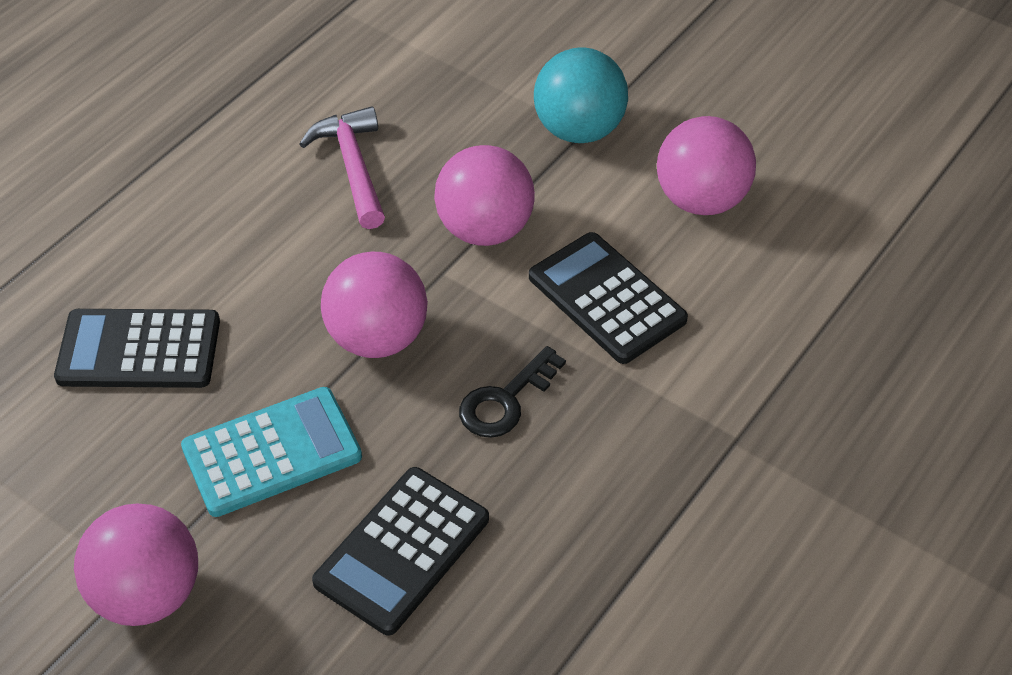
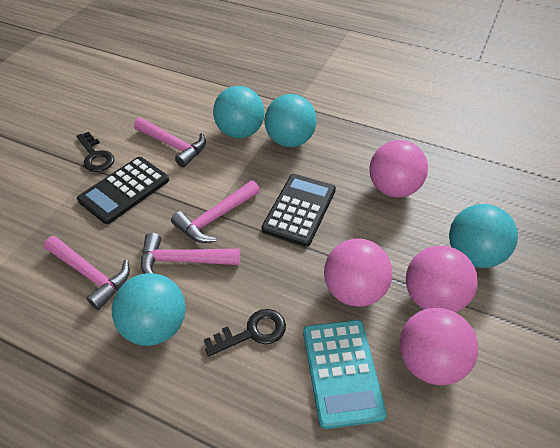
black calculator: [54,309,220,388] [312,467,489,636] [529,232,688,364] = 3 -> [77,157,169,224] [262,174,336,247] = 2
black key: [459,346,566,438] = 1 -> [76,132,115,172] [204,309,286,356] = 2
pink hammer: [299,106,385,229] = 1 -> [44,236,130,310] [134,117,206,168] [141,233,240,274] [171,181,260,243] = 4
turquoise ball: [534,47,628,143] = 1 -> [112,273,186,346] [213,86,265,138] [265,94,317,147] [449,204,518,268] = 4

